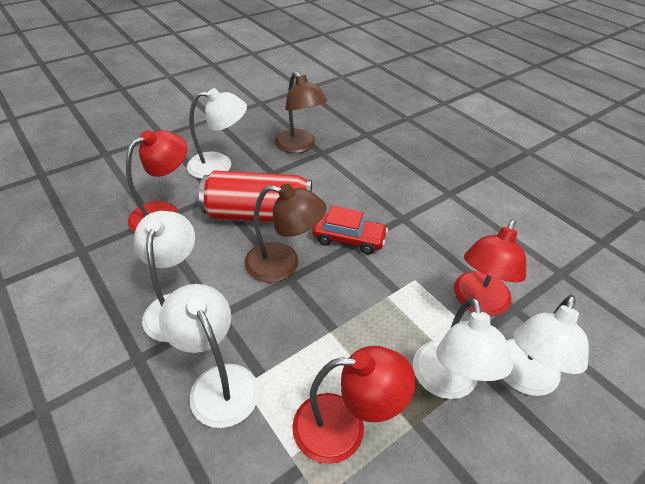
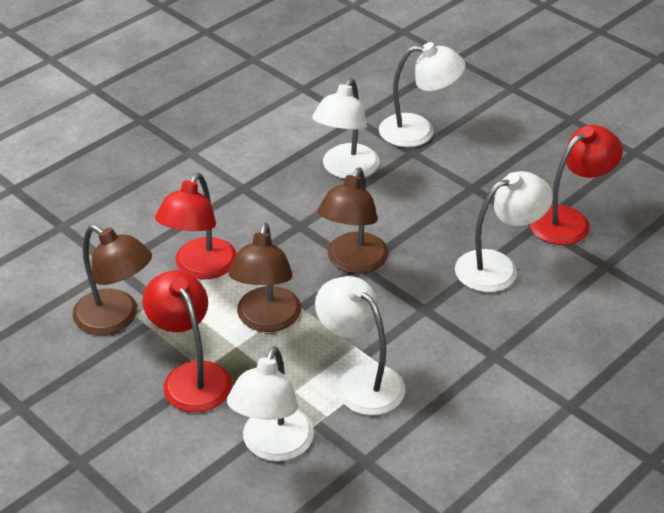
brown lamp: [244,184,326,283] [275,71,327,153] = 2 -> [72,225,152,335] [228,223,301,332] [317,167,389,274] = 3
red can: [199,170,312,223] = 1 -> none = 0
red car: [312,206,388,254] = 1 -> none = 0

